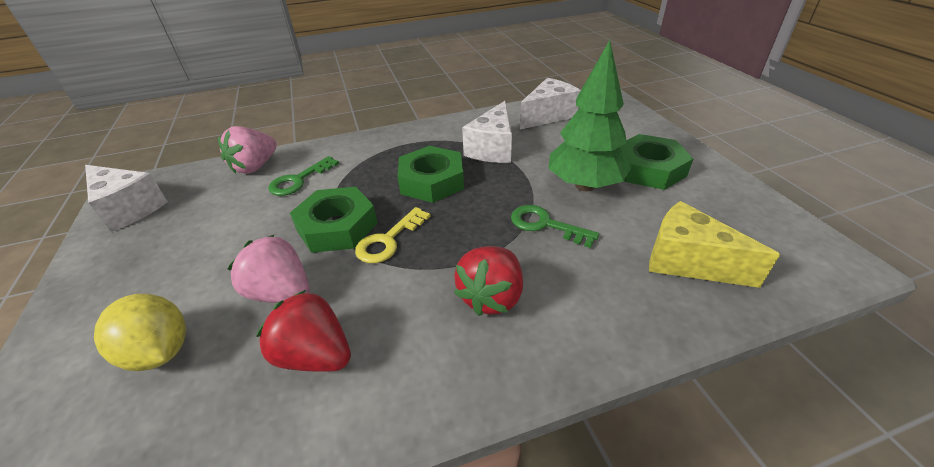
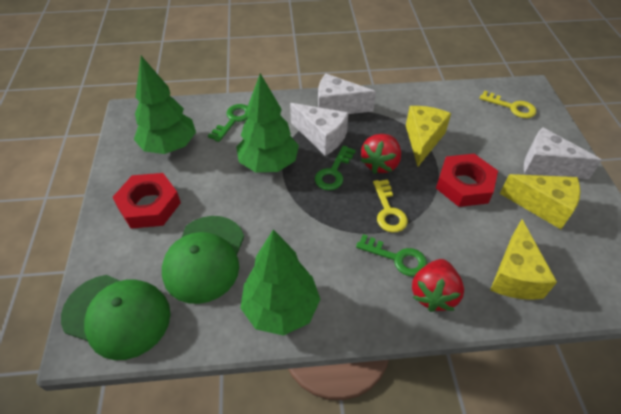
green cap: none = 0 -> [61,275,170,360] [162,216,244,304] = 2
green key: [268,156,339,196] [511,205,599,248] = 2 -> [208,104,248,142] [315,145,356,190] [356,234,427,276] = 3
green nut: [290,187,378,253] [398,146,464,203] [619,134,693,190] = 3 -> none = 0
green tree: [548,40,632,191] = 1 -> [134,56,196,154] [236,73,299,172] [240,229,320,336] = 3
pink strawberry: [218,126,277,174] [227,235,310,303] = 2 -> none = 0
red nut: none = 0 -> [112,173,181,229] [436,154,498,207] = 2
yellow cheese: [649,201,780,288] = 1 -> [406,106,451,167] [490,219,557,300] [500,174,580,229] = 3
yellow key: [355,207,431,263] = 1 -> [373,179,408,233] [480,90,536,118] = 2
yellow lemon: [94,294,186,371] = 1 -> none = 0

